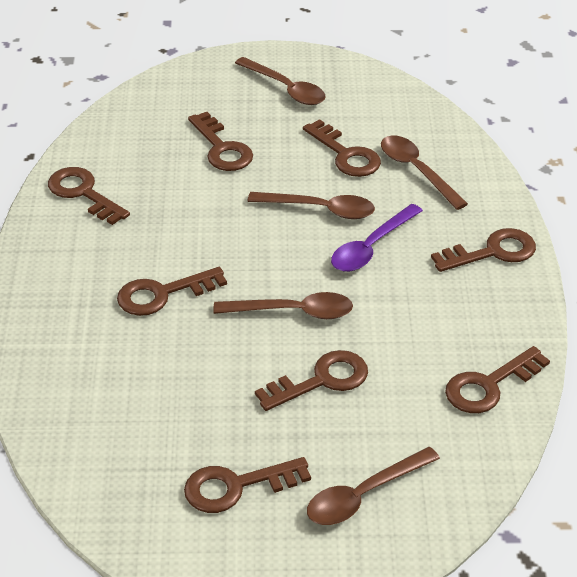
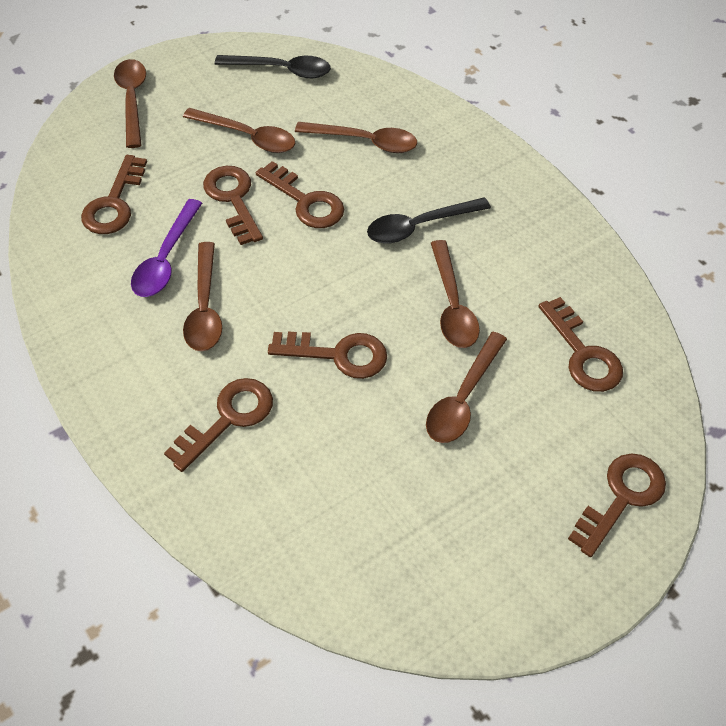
black spoon: none = 0 -> [215,55,331,78] [367,197,491,244] = 2
brown key: [48,167,130,225] [117,267,227,316] [184,457,311,513] [188,112,253,171] [255,350,368,411] [303,119,381,177] [431,228,536,272] [445,346,550,413] = 8 -> [81,155,147,234] [164,378,273,472] [203,166,263,245] [256,161,344,228] [268,331,387,379] [539,297,623,392] [568,453,666,557] = 7
brown spoon: [213,292,353,319] [235,57,326,105] [247,192,375,219] [307,447,440,525] [381,136,468,210] = 5 -> [114,59,146,148] [183,108,295,153] [183,242,222,351] [295,122,417,153] [426,332,507,443] [431,240,480,348] = 6

